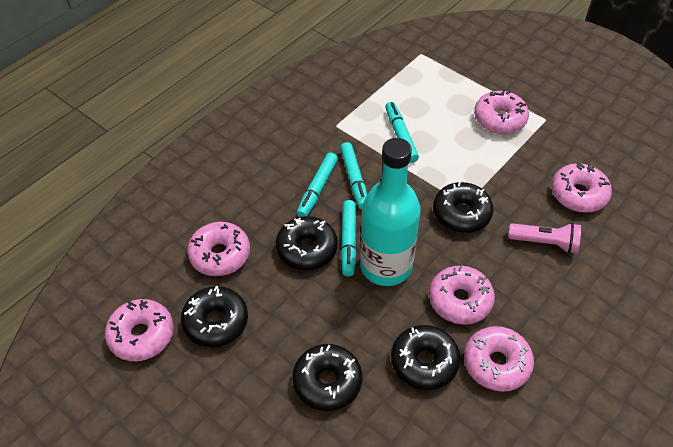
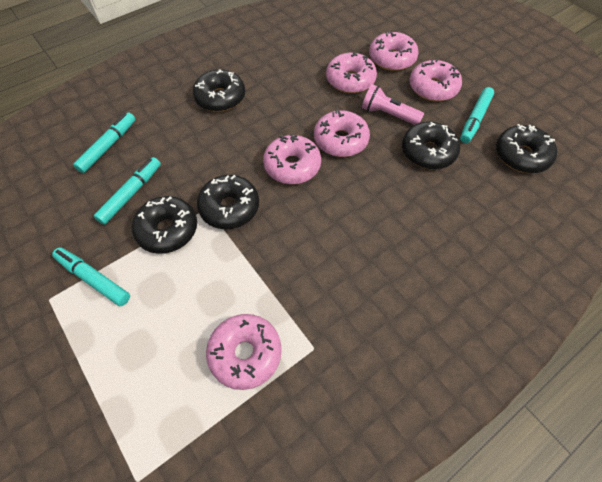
turquoise bottle: [360,138,421,286] = 1 -> none = 0

